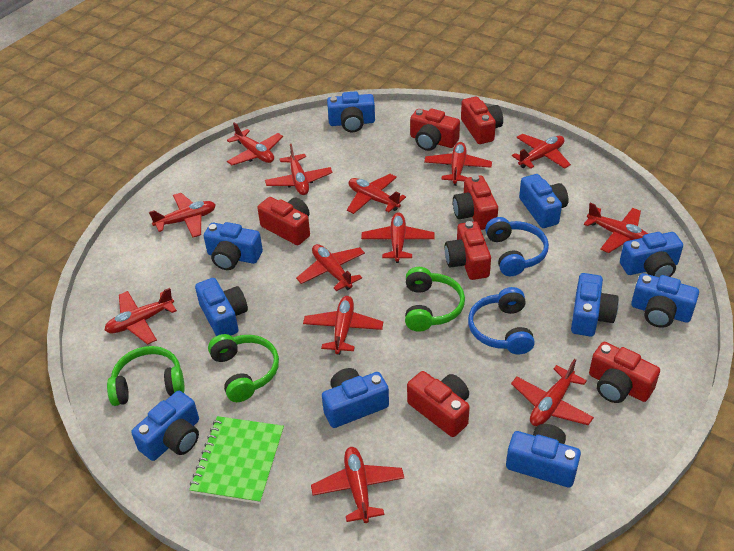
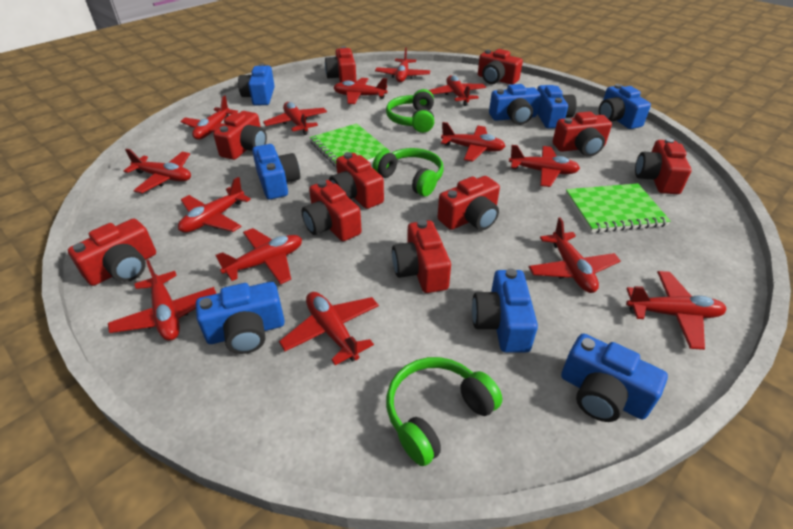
blue camera: [131,391,199,461] [195,278,248,336] [204,222,263,270] [322,368,389,428] [327,91,375,132] [506,424,581,487] [519,174,569,228] [571,273,619,337] [620,232,683,277] [631,273,699,328] = 10 -> [196,282,285,354] [238,63,275,105] [252,144,300,199] [472,268,538,353] [489,84,541,125] [537,85,577,129] [561,334,668,422] [599,84,651,129] = 8
blue headphones: [468,287,535,354] [485,217,549,276] = 2 -> none = 0
green notebook: [189,416,284,504] = 1 -> [310,123,390,168] [566,183,671,233] = 2
red camera: [257,197,310,245] [407,371,470,437] [410,109,460,151] [445,221,491,280] [453,175,498,230] [461,97,503,144] [589,342,660,403] = 7 -> [68,218,156,286] [213,111,267,160] [302,180,362,241] [325,46,356,83] [329,152,384,209] [392,220,451,293] [438,176,500,230] [478,49,523,85] [553,111,612,157] [635,138,692,194] = 10
red plane: [105,288,177,345] [149,193,216,238] [227,122,283,165] [265,144,333,195] [296,244,365,291] [303,296,383,355] [311,447,404,523] [347,174,406,214] [361,212,434,263] [424,142,492,186] [511,359,594,426] [512,134,571,169] [584,203,648,253] = 13 -> [108,260,216,341] [124,149,191,193] [178,177,251,233] [180,95,238,140] [215,228,302,284] [263,102,327,135] [279,292,379,365] [333,78,388,104] [375,47,430,82] [429,75,486,106] [441,122,506,162] [509,145,580,187] [528,218,621,293] [626,271,726,350] = 14

